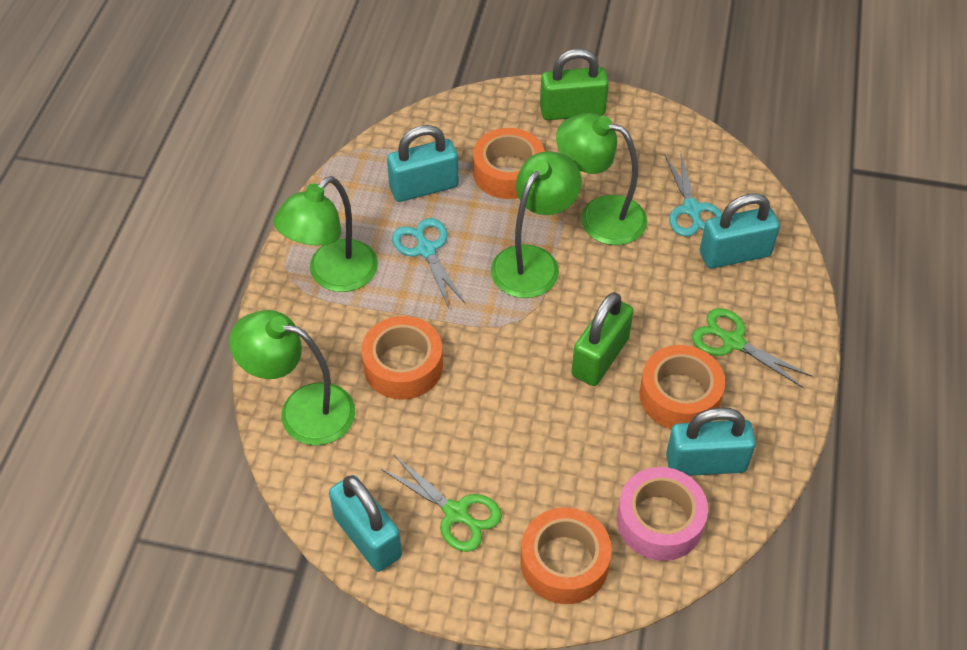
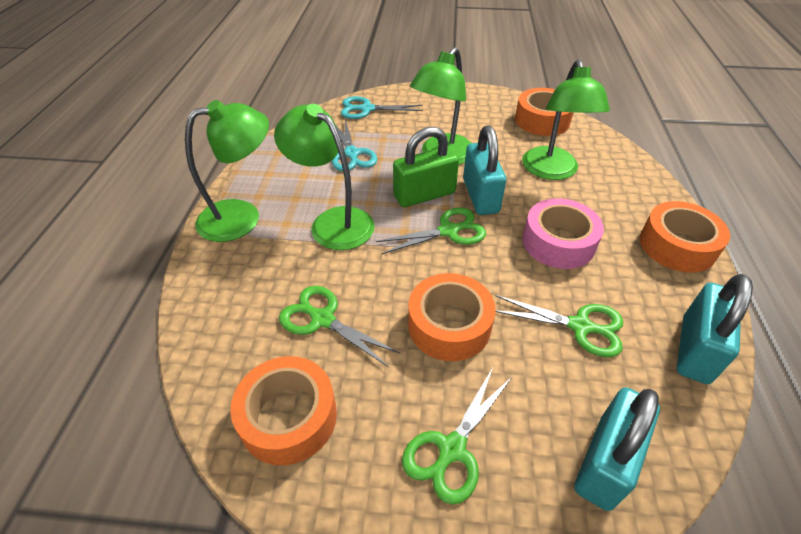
green padlock: [540,49,609,120] [572,292,633,386] = 2 -> [393,127,459,207] = 1
green scissors: [381,455,502,552] [692,308,812,388] = 2 -> [279,286,400,367] [376,208,486,255] [402,368,512,505] [495,295,623,357] = 4
turquoise padlock: [329,475,402,572] [387,125,459,202] [666,407,756,476] [700,193,780,269] = 4 -> [463,126,506,215] [575,387,660,511] [677,274,753,384] = 3

